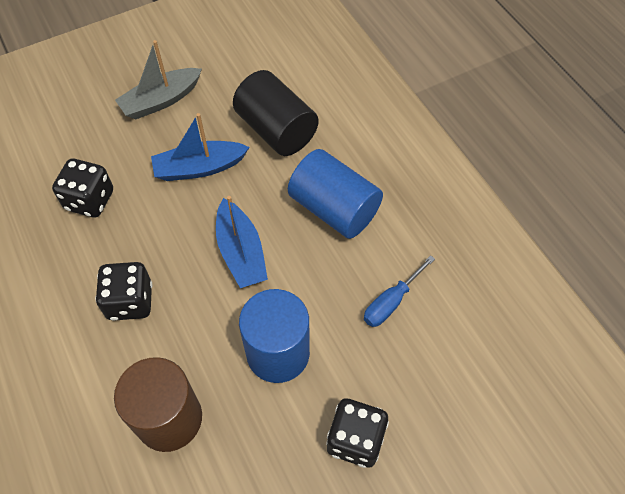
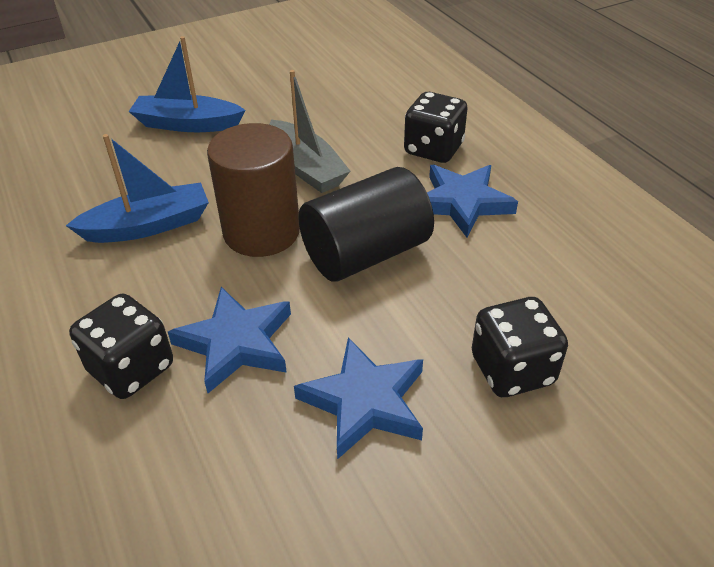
blue cylinder: [239,289,310,383] [288,149,383,239] = 2 -> none = 0
blue screwdriver: [364,255,435,327] = 1 -> none = 0
blue star: none = 0 -> [168,287,291,393] [294,337,423,460] [427,165,518,238] = 3

